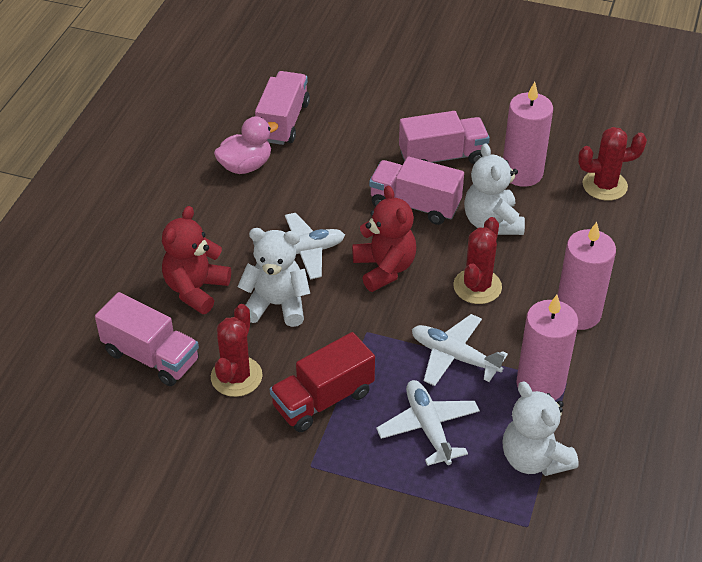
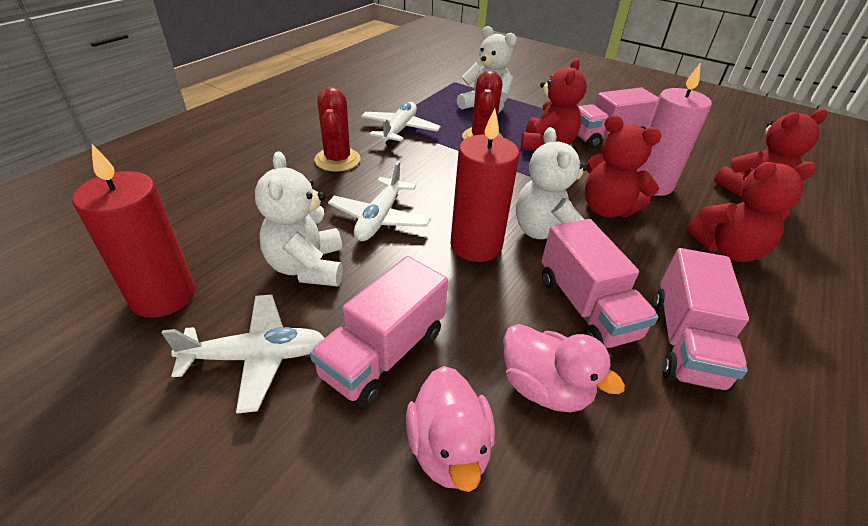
pink candle: [503,82,553,187] [516,295,578,400] [558,222,616,330] = 3 -> [636,64,712,196] = 1
pink duck: [214,116,279,174] = 1 -> [406,366,495,492] [504,324,625,412] = 2
red cactus: [211,304,263,397] [453,217,502,304] [578,127,647,201] = 3 -> [314,87,361,172] [462,70,503,140] = 2
red candle: none = 0 -> [72,144,195,318] [451,108,520,262] = 2
red teddy bear: [162,206,231,314] [352,185,416,292] = 2 -> [521,58,587,151] [585,115,661,217] [686,162,816,262] [714,109,827,197] = 4
red truck: [270,332,375,432] = 1 -> none = 0

